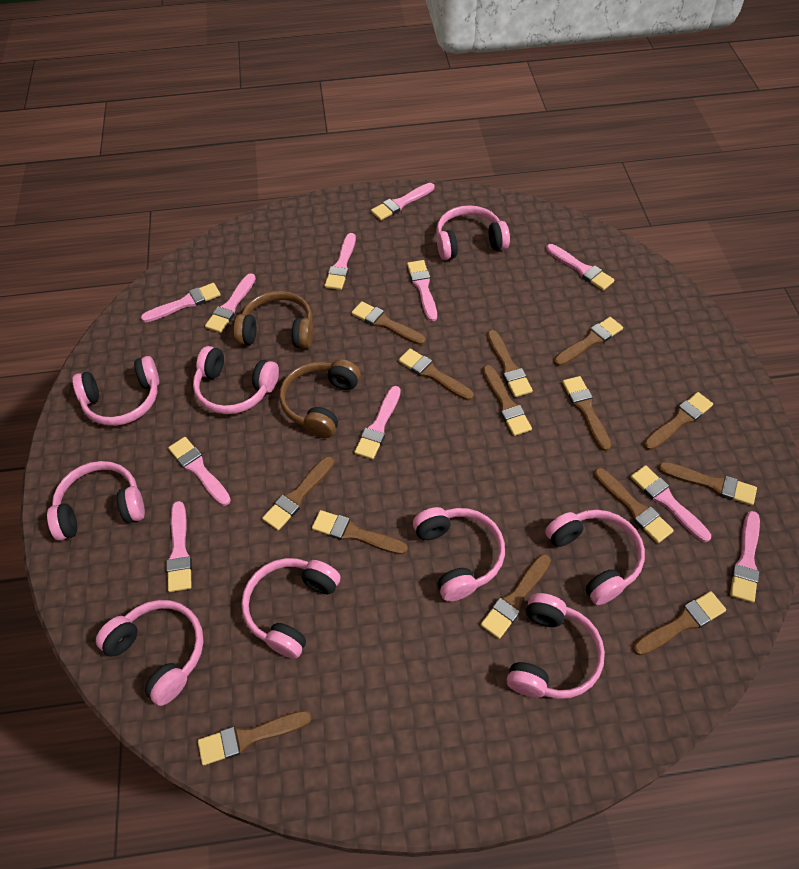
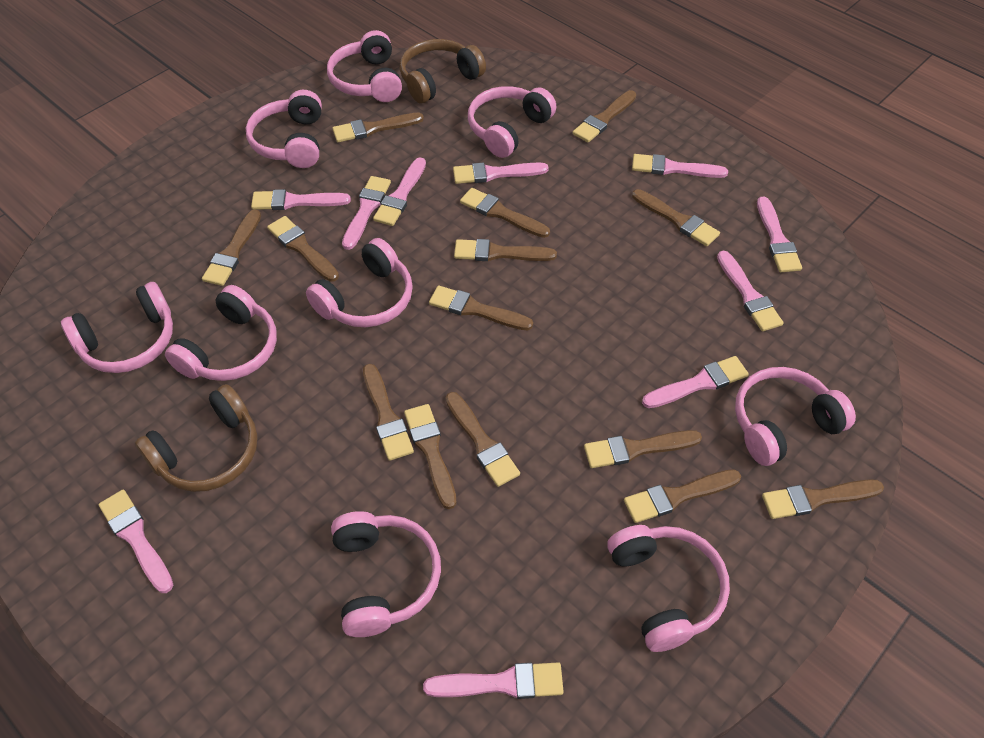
pink brush: [141,283,221,323] [166,501,192,592] [168,437,231,506] [205,273,256,333] [324,233,356,290] [354,386,401,459] [371,183,434,220] [407,260,437,321] [546,244,614,290] [630,465,711,542] [730,511,760,603] = 11 -> [98,490,173,593] [251,189,351,210] [342,176,391,250] [373,157,426,226] [423,662,564,699] [453,163,549,184] [632,154,728,178] [642,356,749,408] [717,251,784,331] [757,197,802,272] = 10

